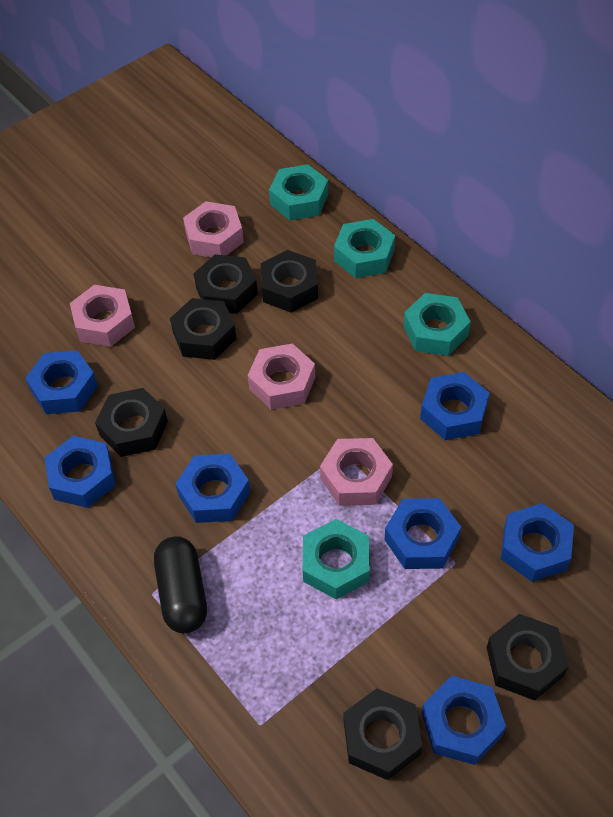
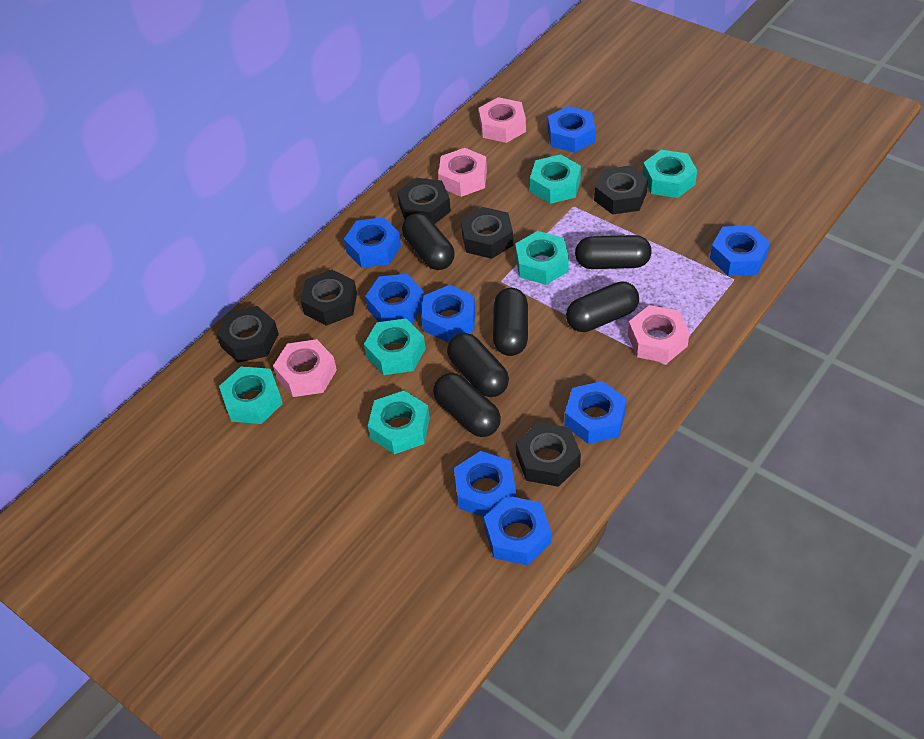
black capsule: [154,536,207,633] = 1 -> [402,213,455,270] [433,373,501,437] [447,333,509,397] [493,288,528,356] [566,281,639,332] [575,235,652,269] = 6
blue nut: [25,350,98,414] [45,436,116,508] [175,454,250,523] [384,498,461,569] [420,372,489,440] [422,676,506,765] [501,503,574,582] = 7 -> [344,217,401,268] [365,274,424,324] [421,285,475,342] [454,451,516,517] [484,496,551,566] [548,106,596,153] [565,381,627,444] [710,225,770,276] = 8
turquoise nut: [269,164,328,220] [302,519,370,599] [334,219,395,278] [403,293,471,356] = 4 -> [219,366,283,424] [364,318,426,375] [368,391,430,454] [515,231,569,285] [530,154,581,204] [642,150,697,198] = 6

